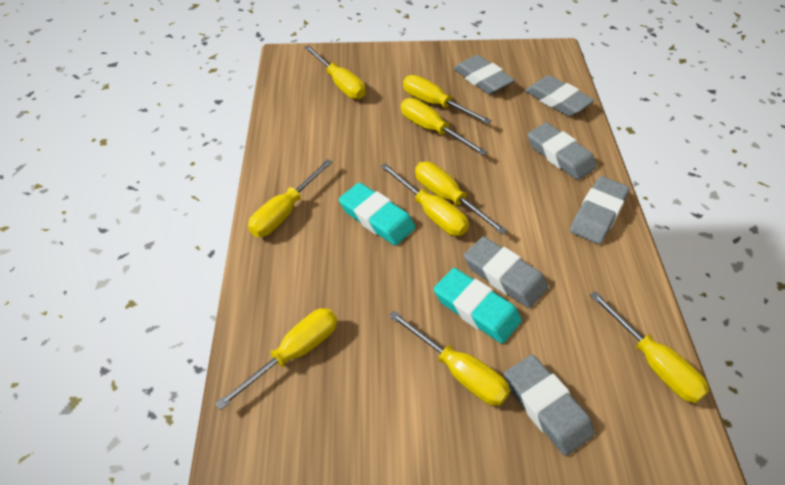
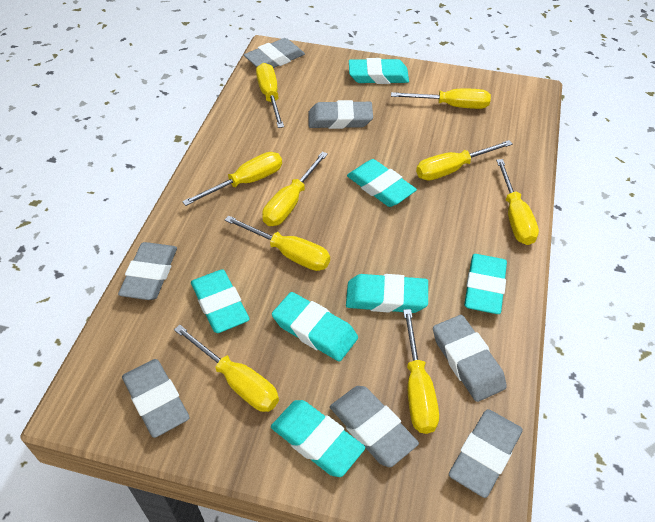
grey eraser: [453,55,515,94] [464,236,548,308] [504,355,595,456] [525,75,594,116] [528,122,597,180] [570,176,630,244] = 6 -> [118,242,177,300] [122,359,190,438] [244,38,305,68] [309,100,373,129] [330,386,419,467] [433,315,507,402] [449,409,523,498] = 7
turquoise eraser: [339,183,416,246] [434,268,522,344] = 2 -> [191,269,250,333] [271,400,365,477] [272,292,358,361] [346,274,428,313] [347,159,417,207] [349,58,409,84] [464,254,507,314] = 7

